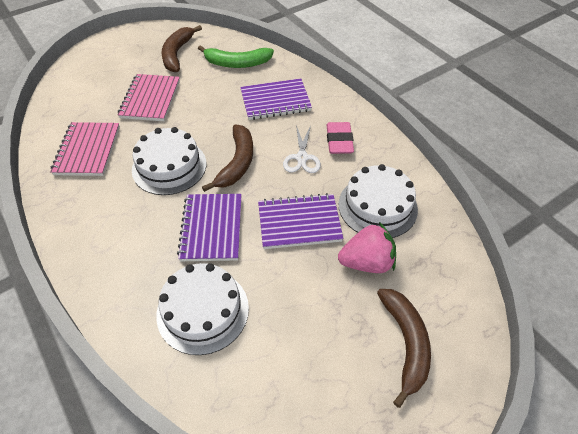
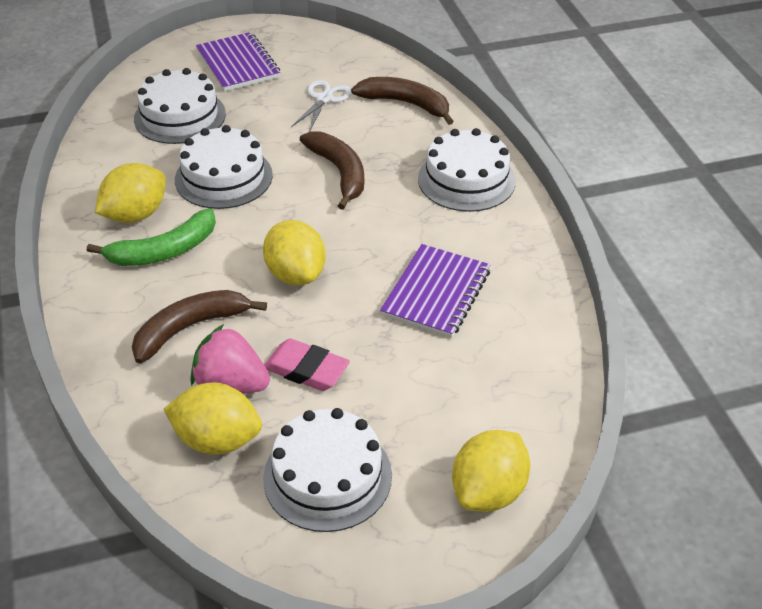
pink notebook: [50,122,120,176] [118,74,180,121] = 2 -> none = 0
purple notebook: [177,194,242,261] [240,78,312,120] [258,193,343,249] = 3 -> [196,32,280,91] [380,244,490,338] = 2
white cake: [132,127,206,195] [156,263,249,355] [338,164,418,238] = 3 -> [134,68,226,144] [175,125,273,209] [263,408,392,532] [418,128,516,212] = 4
yellow lemon: none = 0 -> [95,163,166,223] [164,382,262,455] [263,220,326,285] [452,430,531,512] = 4

